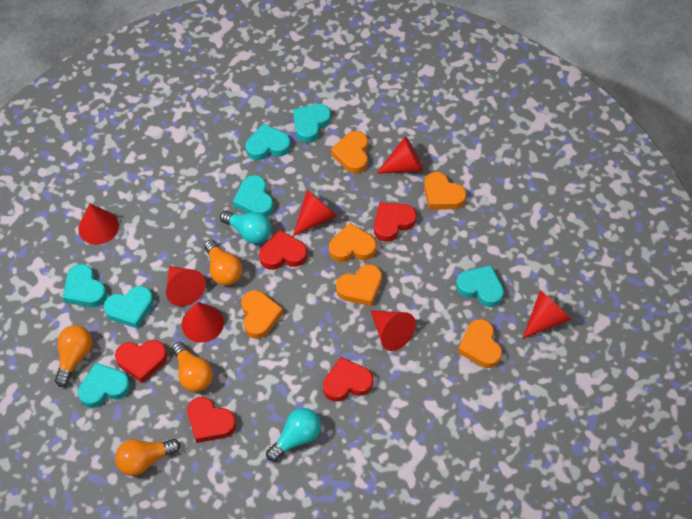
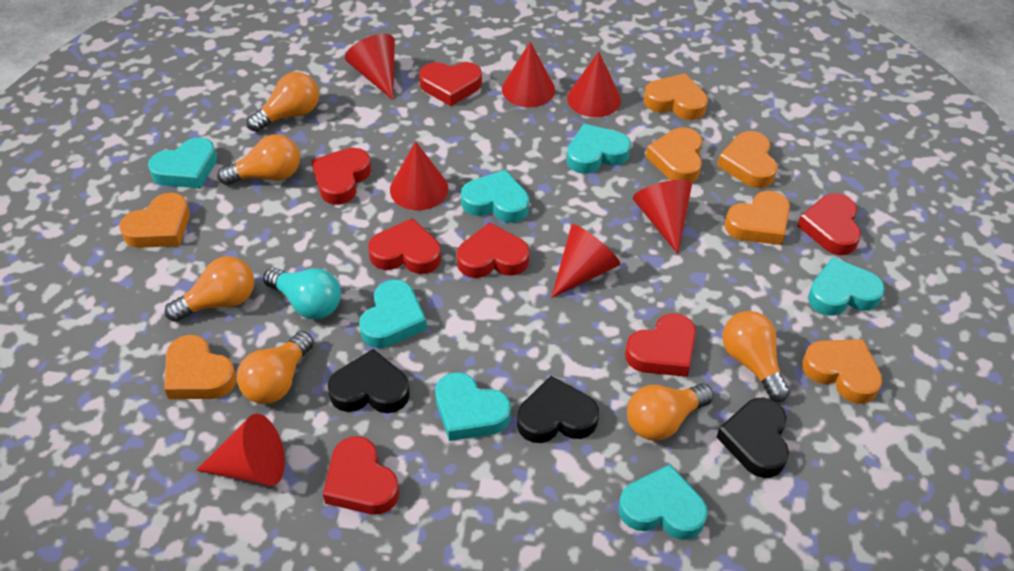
black heart: none = 0 -> [328,349,410,413] [517,376,599,443] [717,397,789,478] = 3
orange heart: [241,290,283,339] [329,223,376,262] [331,131,368,174] [336,264,382,306] [424,172,466,210] [458,319,502,368] = 6 -> [120,193,190,248] [164,335,237,399] [644,73,708,120] [646,127,702,183] [717,131,777,188] [725,191,790,245] [802,339,882,404] = 7
orange light bulb: [55,325,92,387] [115,439,180,476] [172,342,213,392] [204,240,242,286] = 4 -> [165,256,254,322] [217,134,300,185] [237,331,314,404] [247,72,319,132] [627,383,714,441] [722,311,790,402] = 6
red heart: [115,340,167,383] [187,397,236,443] [259,230,307,270] [323,357,373,402] [374,203,416,242] = 5 -> [311,148,371,205] [323,436,399,514] [368,218,441,274] [419,62,482,106] [457,222,530,278] [625,313,696,377] [797,193,861,255] = 7
turquoise light bulb: [220,211,271,244] [266,408,321,462] = 2 -> [263,267,341,319] = 1

